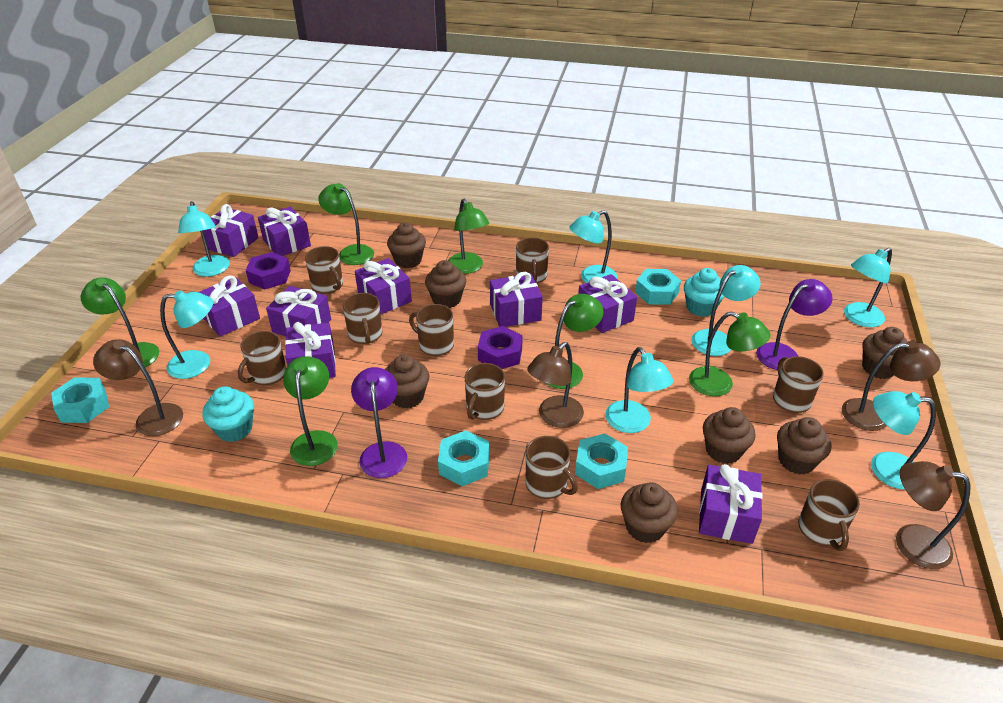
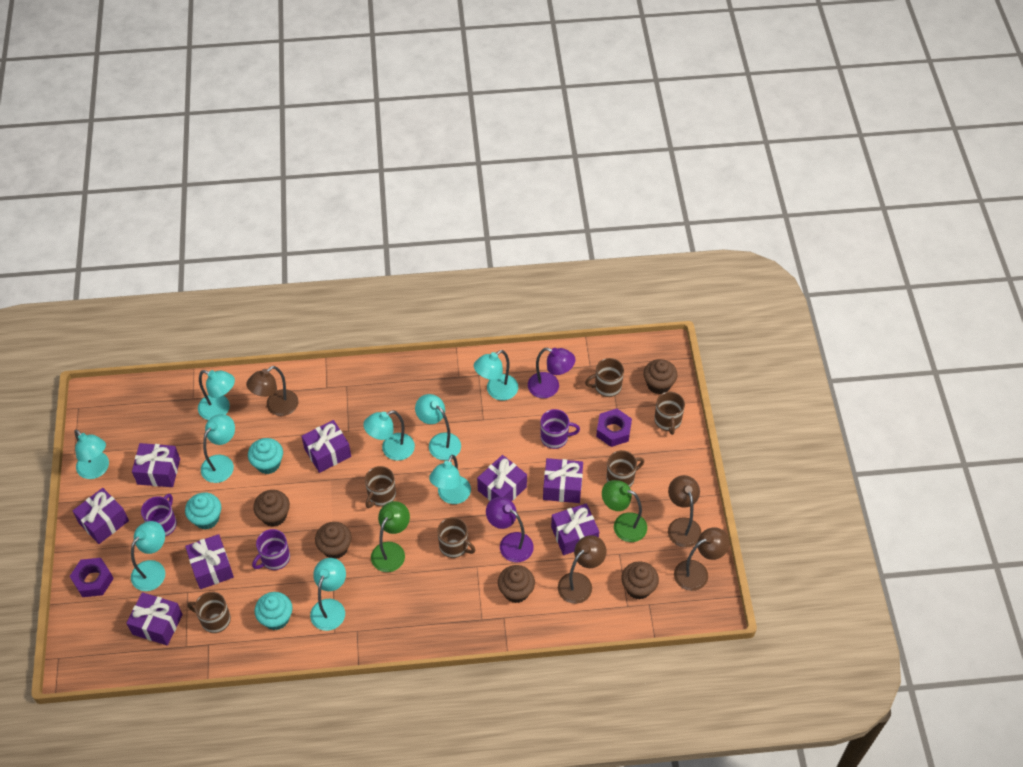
brown cupcake: [385,355,429,409] [387,222,426,268] [425,260,466,308] [621,482,678,543] [703,407,756,464] [777,417,832,475] [862,327,908,379] = 7 -> [253,490,290,527] [315,522,352,559] [498,565,535,603] [621,561,659,600] [643,359,678,394] = 5
brown mug: [238,331,286,385] [305,246,343,294] [343,293,382,344] [409,304,454,356] [465,363,505,420] [516,237,549,284] [526,436,578,499] [773,356,824,413] [798,479,860,551] = 9 -> [187,592,231,633] [365,466,396,508] [437,517,476,558] [585,358,624,397] [606,450,644,487] [654,392,685,435] = 6
green lamp: [81,277,159,367] [283,356,338,466] [318,183,374,265] [448,199,489,274] [546,294,603,389] [689,312,771,396] = 6 -> [371,501,410,572] [602,480,647,542] = 2
purple gift: [199,275,260,337] [203,204,259,257] [258,207,311,256] [266,286,331,336] [285,322,336,378] [355,258,412,314] [490,272,543,327] [578,274,637,333] [699,464,763,544] = 9 -> [73,488,129,544] [126,592,183,645] [132,443,180,487] [185,534,234,589] [301,420,351,473] [477,455,527,501] [543,458,583,503] [551,503,599,555] = 8
purple mug: none = 0 -> [141,494,177,536] [252,529,290,570] [540,409,580,449] = 3
turquoise cupcake: [202,386,254,442] [684,268,724,317] = 2 -> [185,492,221,530] [248,438,283,474] [254,592,293,630] = 3
turquoise lamp: [160,290,213,379] [178,201,230,277] [569,210,618,283] [605,347,673,433] [691,265,761,356] [844,248,892,327] [871,391,936,489] = 7 -> [74,429,109,479] [131,521,165,591] [198,370,235,420] [201,414,235,483] [310,558,346,631] [363,411,415,461] [415,394,461,460] [429,455,471,504] [474,350,518,400] = 9
turquoise nut: [51,377,109,423] [438,430,489,486] [575,433,628,489] [635,269,681,305] = 4 -> none = 0

